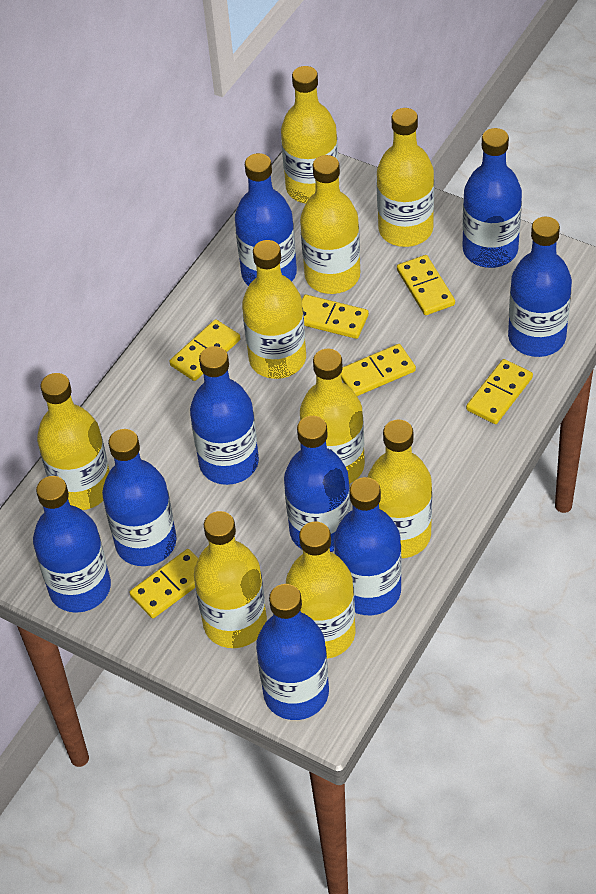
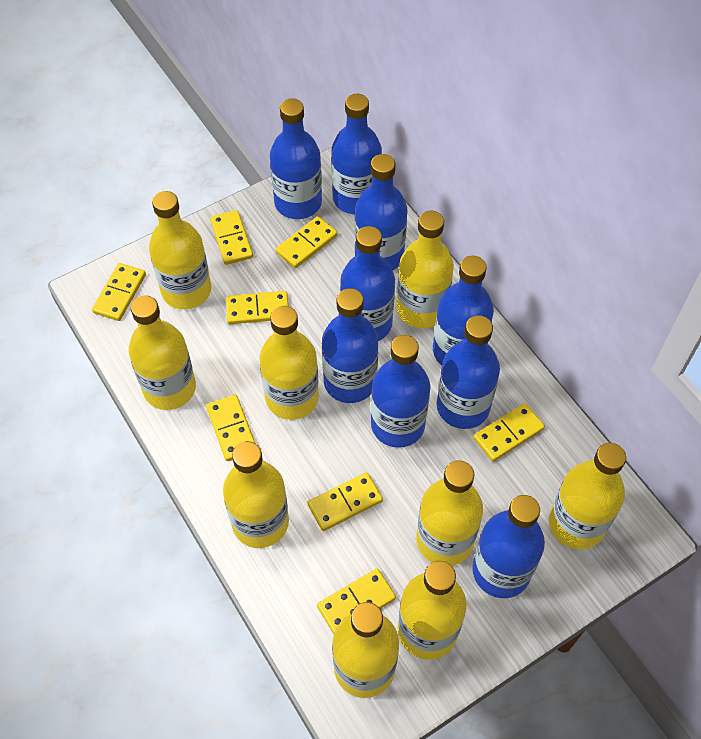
yellow domino: [129,549,198,618] [169,319,241,381] [302,295,369,339] [341,344,416,396] [397,255,455,315] [466,359,533,424] = 6 -> [92,263,146,321] [206,395,256,461] [210,210,253,265] [226,291,289,324] [275,216,338,268] [307,472,383,531] [317,568,396,634] [473,403,545,462] = 8

